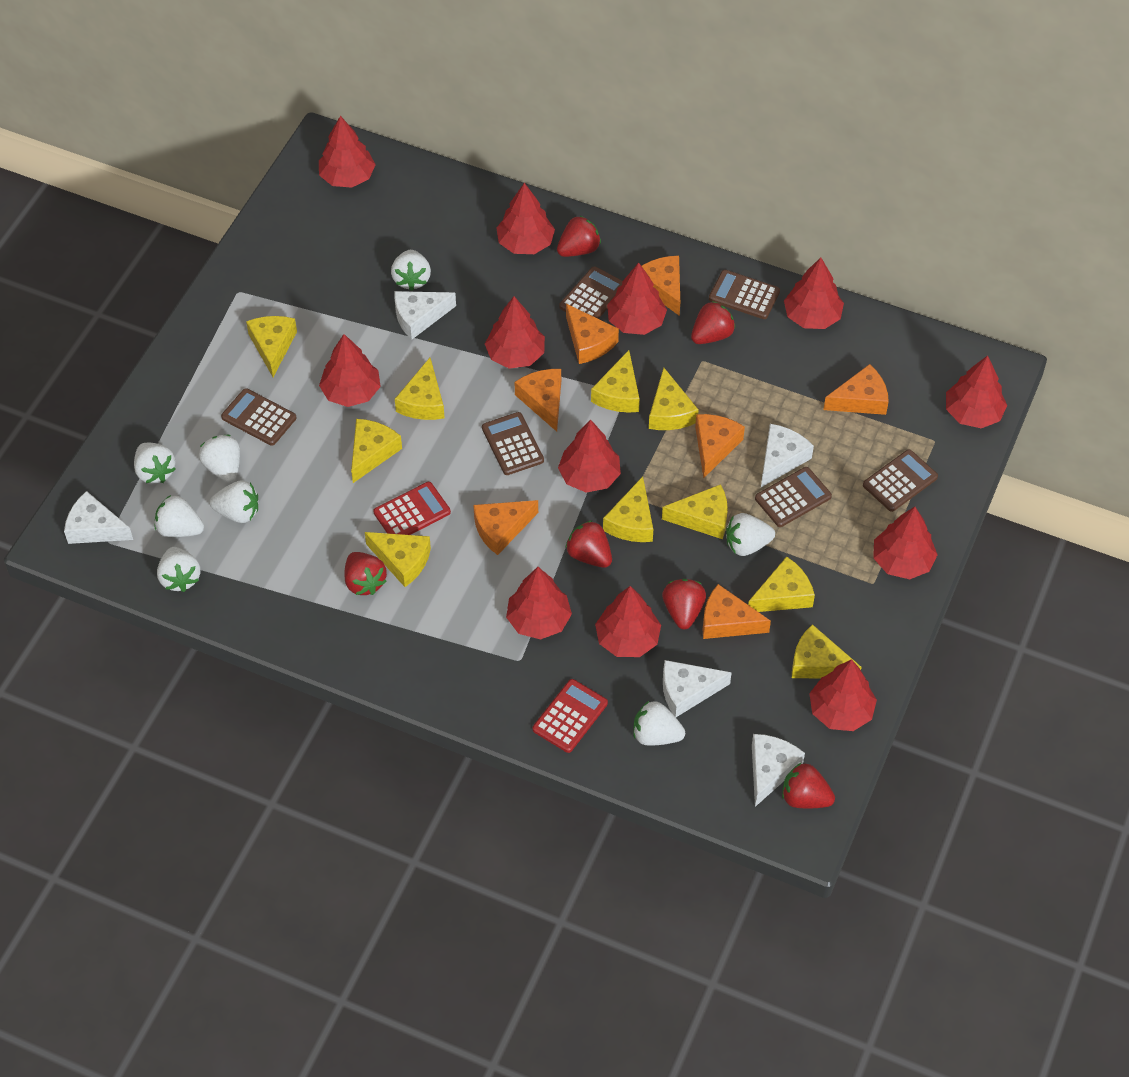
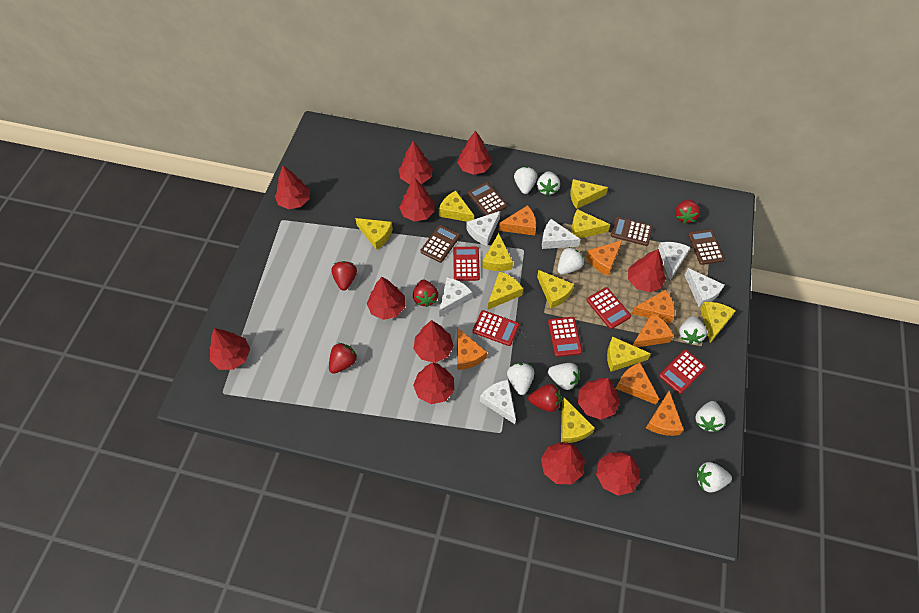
brown calculator: [221,388,296,446] [482,412,544,475] [559,266,622,319] [709,270,780,319] [755,467,832,527] [863,450,938,512] = 6 -> [420,225,460,263] [468,182,507,215] [611,217,653,246] [688,229,725,265] = 4
red calculator: [374,482,451,535] [533,679,608,753] = 2 -> [453,247,480,281] [473,310,519,346] [548,317,582,357] [587,287,631,329] [659,349,706,394] = 5
red strawberry: [344,552,387,595] [557,215,601,257] [566,520,612,568] [662,579,706,629] [691,301,735,344] [782,763,835,808] = 6 -> [329,343,357,374] [331,261,357,291] [413,279,438,307] [528,384,561,412] [675,199,700,224] = 5
white cheese: [64,491,133,544] [394,291,456,340] [663,660,732,717] [752,734,805,807] [761,424,814,487] = 5 -> [439,277,473,317] [466,211,500,246] [480,380,516,424] [542,219,581,249] [658,242,691,280] [684,268,725,307] = 6

